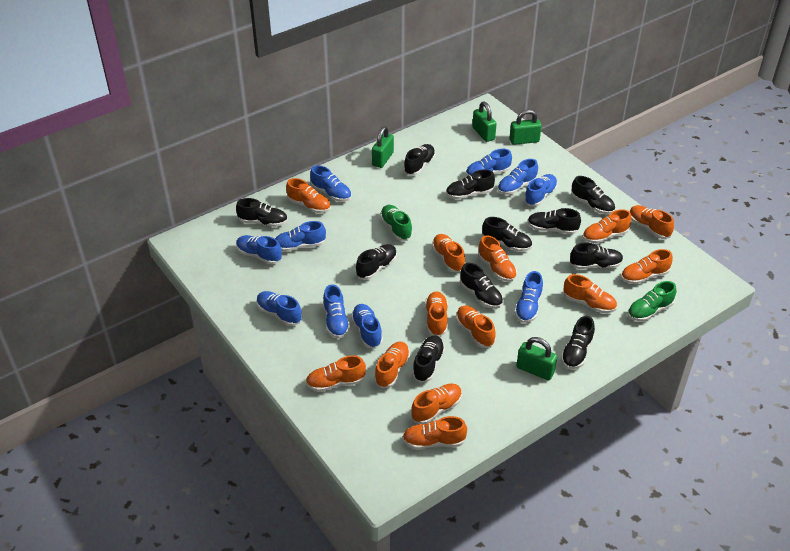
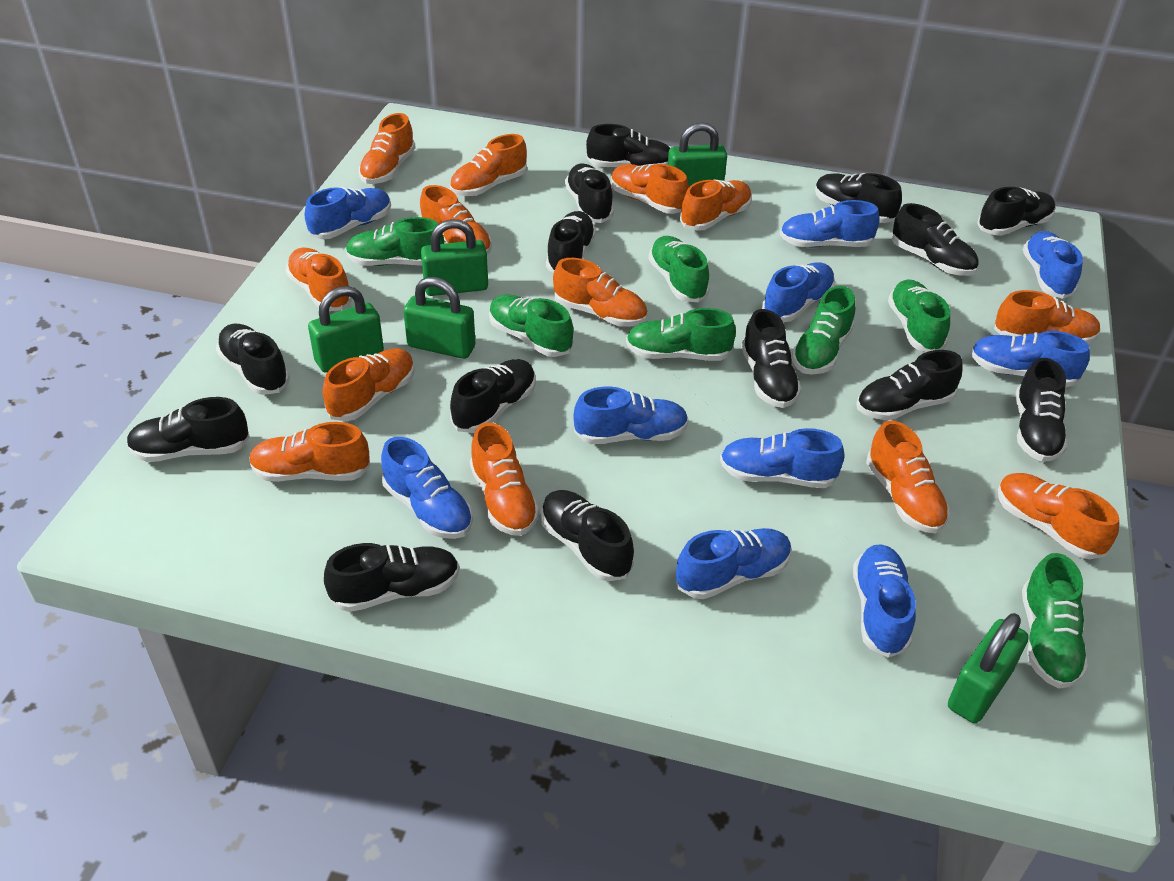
black shoe: [236,198,288,227] [356,244,397,280] [403,144,435,176] [412,335,445,383] [446,169,495,199] [460,263,503,309] [482,217,532,252] [528,208,581,234] [561,316,595,369] [570,243,623,269] [571,176,615,214] = 11 -> [127,397,250,462] [216,324,290,395] [324,543,460,612] [450,359,536,433] [541,490,634,581] [546,211,596,273] [565,164,614,223] [586,124,670,167] [741,309,801,408] [815,173,902,223] [856,350,963,420] [892,203,979,276] [977,187,1055,236] [1016,358,1068,462] = 14
green padlock: [372,126,394,168] [472,101,497,142] [509,110,542,145] [516,337,557,380] = 4 -> [308,286,384,372] [403,277,475,359] [421,219,488,296] [668,122,727,187] [948,613,1029,723] = 5
green shoe: [380,205,413,241] [627,281,676,321] = 2 -> [346,217,444,266] [489,294,573,357] [626,308,736,361] [648,236,710,302] [792,286,855,375] [888,279,950,352] [1022,553,1088,689] = 7

